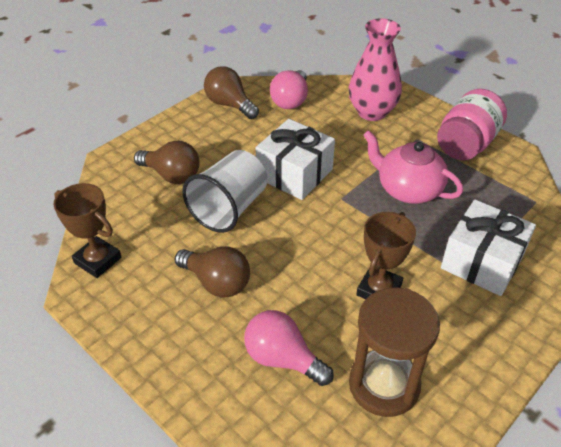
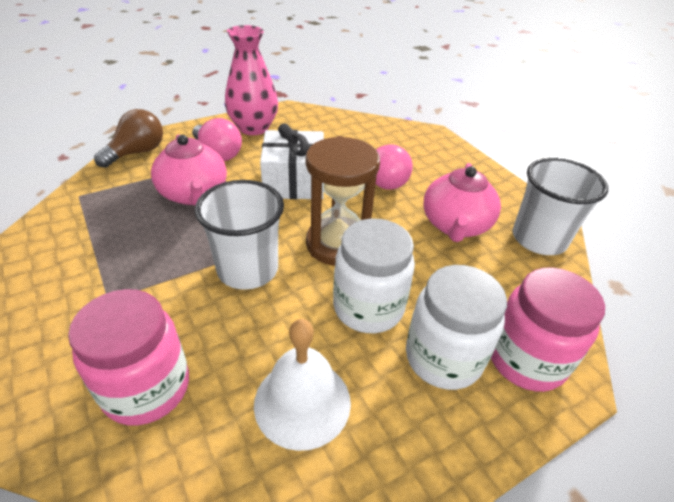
brown light bulb: [134,141,200,184] [175,246,250,297] [204,66,259,119] = 3 -> [94,109,163,168] = 1
brown trophy: [53,183,122,278] [356,212,416,299] = 2 -> none = 0
pink jar: [437,89,507,160] = 1 -> [68,289,189,426] [491,267,605,392] = 2
pink teapot: [363,130,463,204] = 1 -> [151,134,227,206] [423,163,501,242] = 2
white bell: none = 0 -> [254,319,351,451] = 1
white cup: [182,150,268,233] = 1 -> [195,180,284,290] [513,157,608,255] = 2
white gift: [256,119,335,200] [441,199,536,296] = 2 -> [260,123,324,199] = 1
white jar: none = 0 -> [333,219,415,333] [406,265,507,390] = 2

